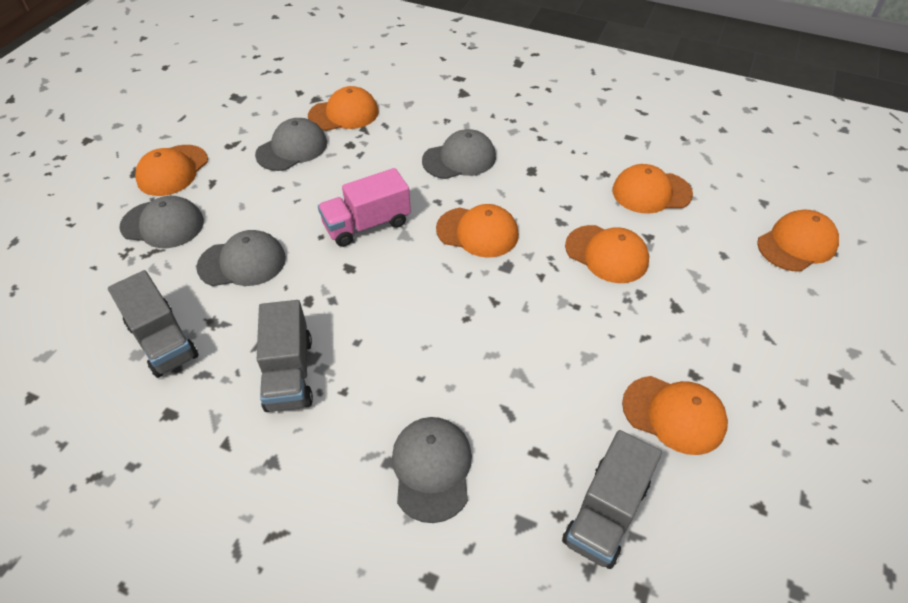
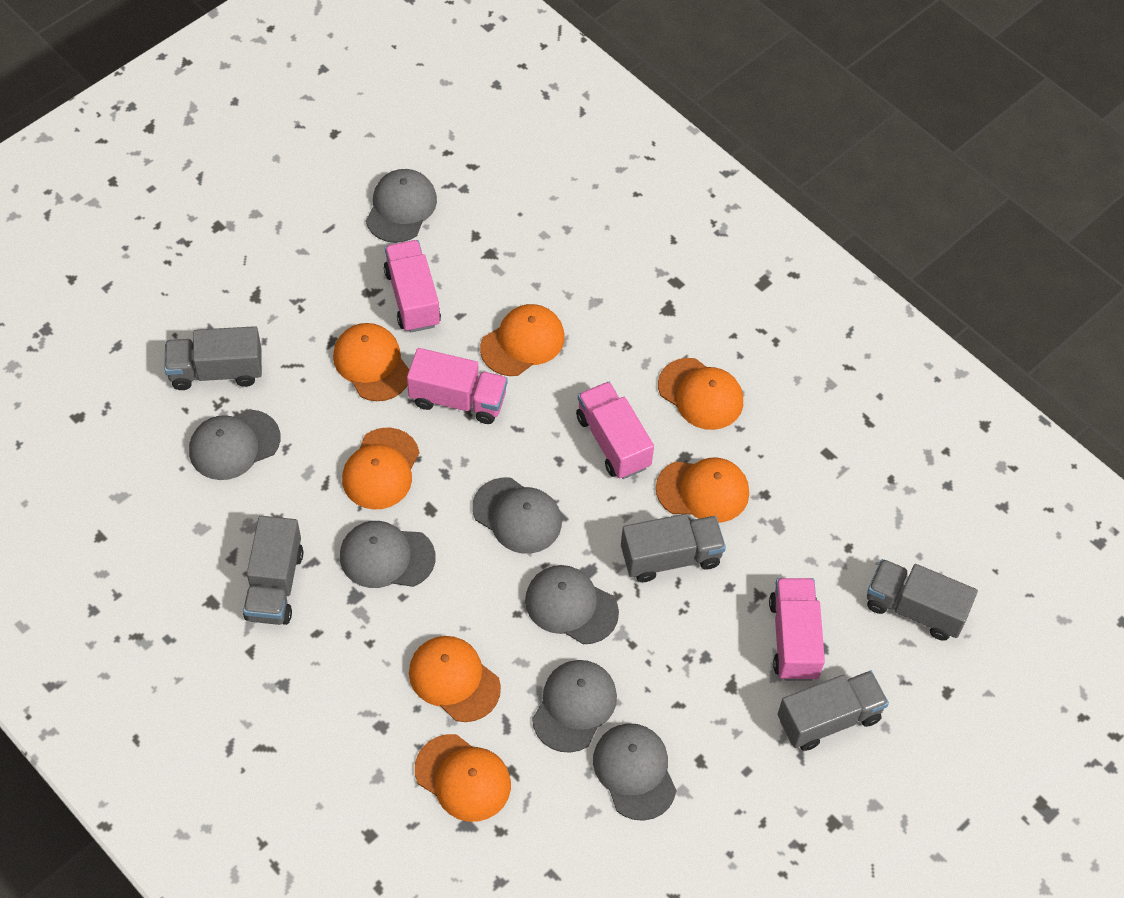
grey cap: [119,196,204,248] [196,230,286,286] [255,118,327,171] [392,417,472,523] [422,129,496,179] = 5 -> [189,410,281,480] [340,521,435,588] [366,169,437,243] [472,477,562,554] [525,565,619,644] [532,660,617,753] [593,723,677,821] = 7
grey truck: [108,270,199,378] [257,300,313,412] [562,430,662,569] = 3 -> [164,326,262,390] [243,516,303,625] [621,514,726,582] [778,671,889,751] [867,559,978,641] = 5
pink truck: [318,168,411,247] = 1 -> [384,240,441,333] [407,348,508,424] [576,382,654,479] [769,578,825,681] = 4

